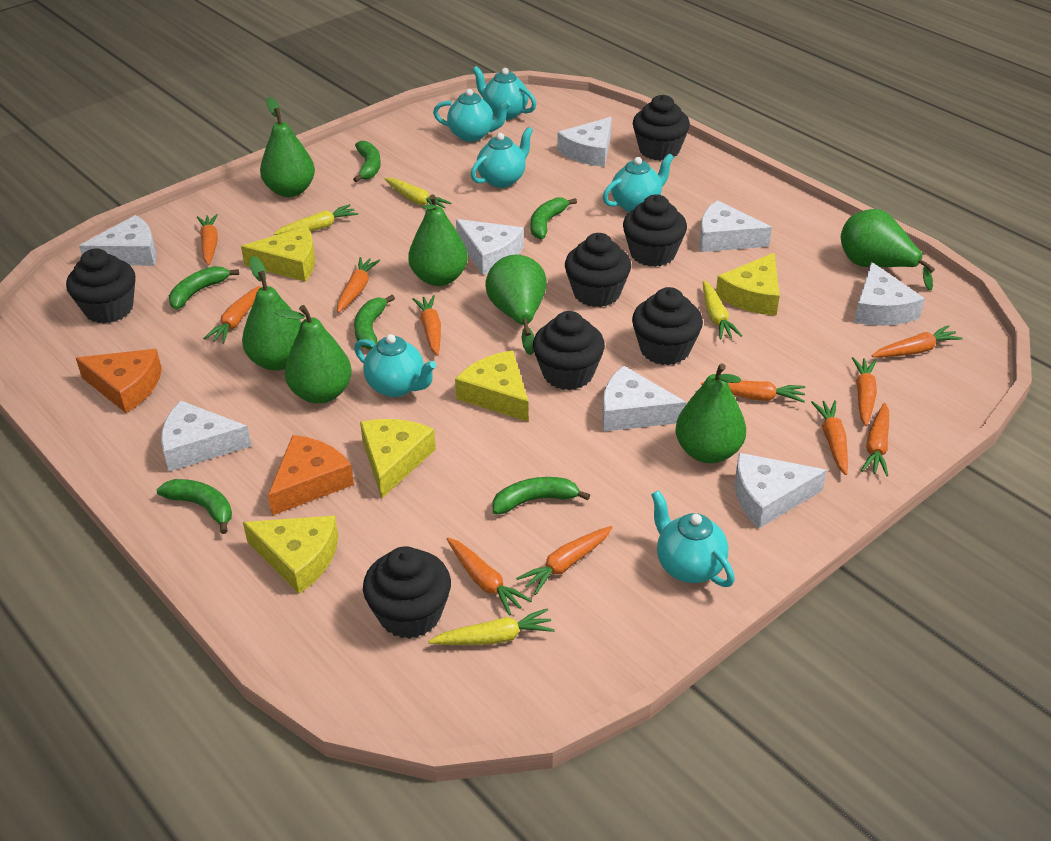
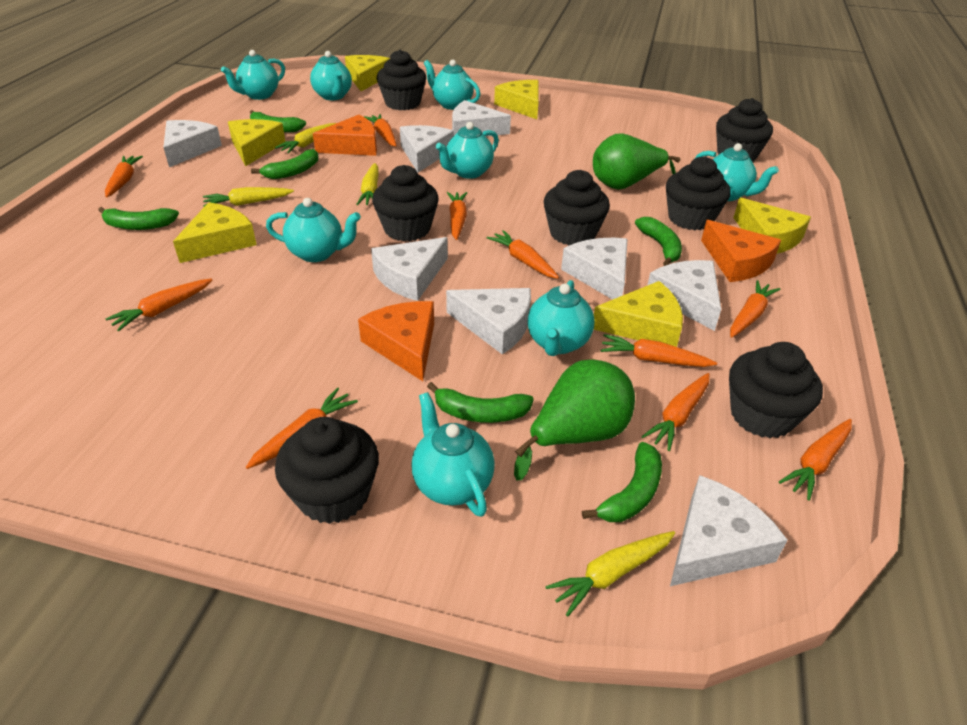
green pear: [242,256,302,371] [260,97,315,197] [274,305,352,404] [408,194,468,286] [485,255,547,355] [675,364,746,463] [841,209,935,290] = 7 -> [514,359,635,480] [593,134,681,190] = 2
orange carrot: [197,214,218,265] [203,286,261,344] [337,257,380,313] [412,295,441,356] [447,537,532,616] [516,526,613,595] [701,380,805,403] [811,400,848,475] [852,357,877,426] [861,403,889,476] [872,325,963,357] = 11 -> [105,156,143,198] [106,278,212,331] [246,388,358,469] [364,114,396,147] [447,192,467,240] [487,230,559,279] [600,334,717,367] [642,373,710,451] [730,280,780,338] [779,419,852,500] = 10
orange cheese: [76,349,162,413] [268,435,354,516] = 2 -> [313,115,377,156] [358,301,434,381] [701,220,781,282] = 3
turquoise teapot: [354,334,436,397] [433,89,511,142] [471,127,533,188] [472,66,536,120] [603,153,674,212] [651,490,735,587] = 6 -> [221,50,285,100] [266,198,361,262] [310,51,352,100] [411,392,495,517] [424,60,480,110] [436,122,499,179] [527,280,595,356] [695,143,779,201] = 8
yellow cheese: [241,226,315,281] [243,516,338,594] [360,419,436,498] [455,350,529,422] [716,253,780,316] = 5 -> [173,202,257,263] [228,119,286,166] [345,55,390,91] [494,80,539,119] [594,281,683,347] [733,198,811,254] = 6

